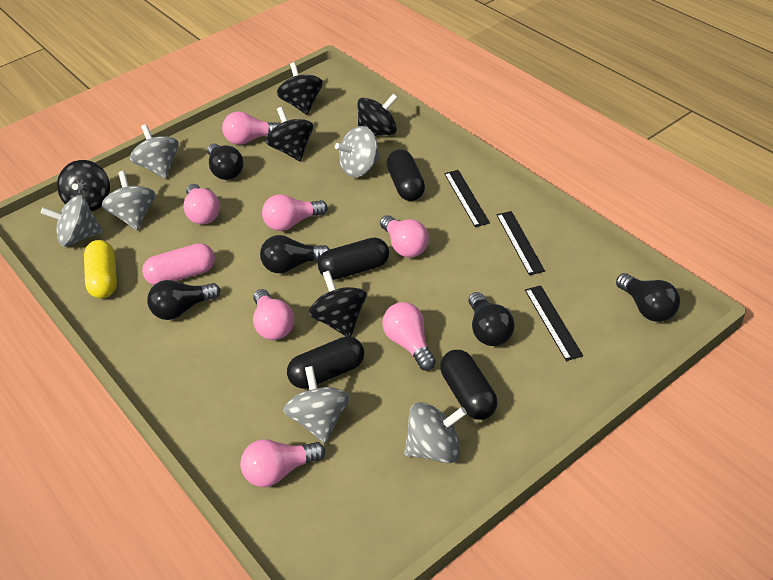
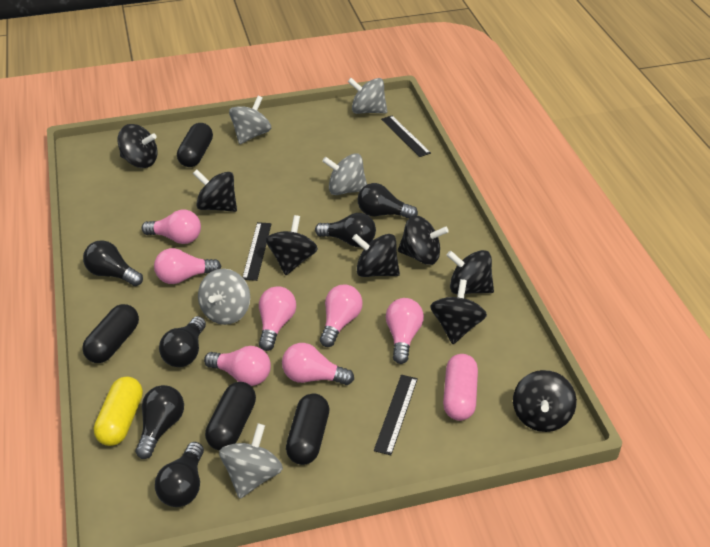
black light bulb: [147,280,221,320] [207,143,243,180] [260,235,330,273] [468,292,515,346] [616,273,680,322] = 5 -> [83,240,143,286] [135,385,184,459] [155,442,204,507] [159,316,206,367] [315,213,376,247] [358,183,418,218] = 6
black spinning top: [57,160,110,212] [266,107,313,161] [277,62,323,115] [309,271,366,337] [358,93,398,136] = 5 -> [118,124,157,168] [193,169,237,212] [265,215,318,275] [352,234,400,277] [398,215,449,265] [430,279,487,344] [446,250,494,295] [513,370,577,432] = 8
grey spinning top: [41,195,103,246] [102,171,156,230] [130,124,179,179] [283,366,350,443] [335,126,380,178] [404,402,467,463] = 6 -> [198,269,250,325] [219,423,283,499] [229,96,271,144] [322,153,367,195] [348,78,387,114] = 5

